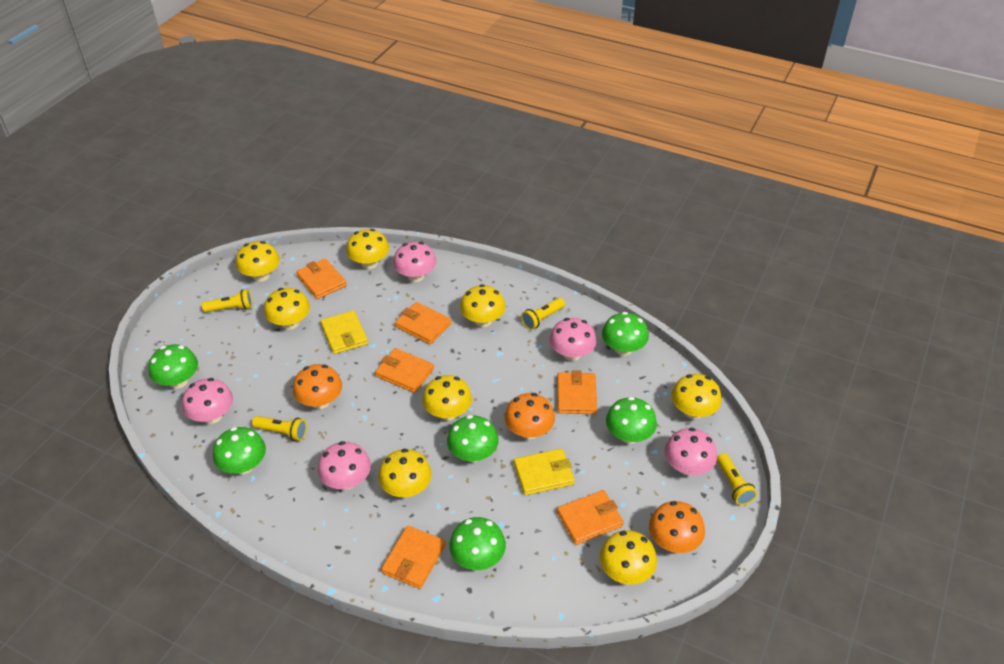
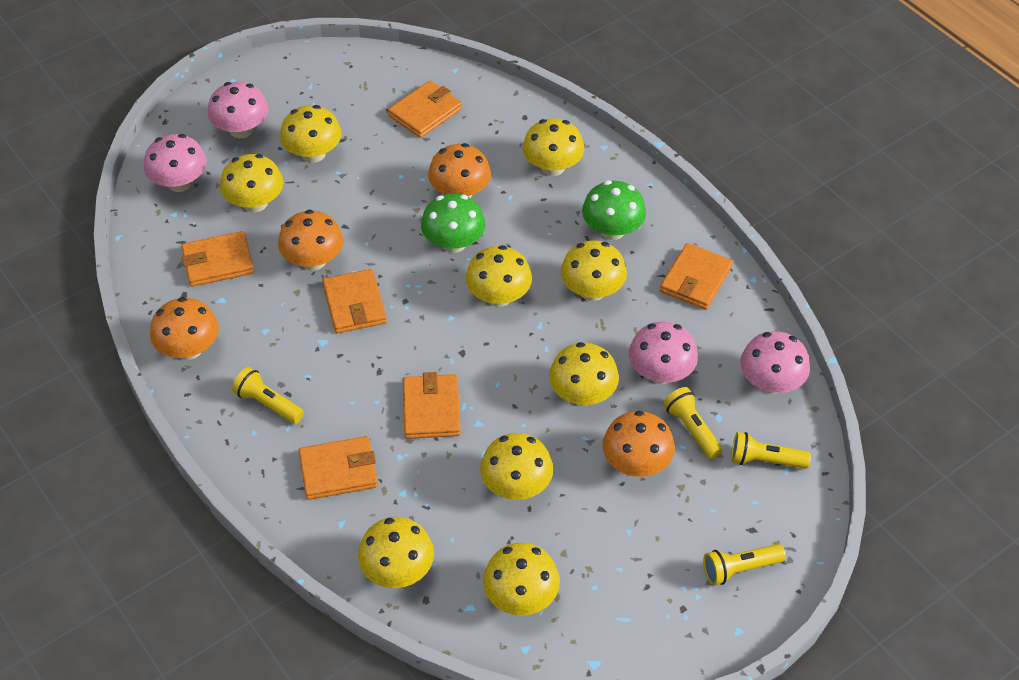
green mushroom: [148,344,198,389] [213,427,266,474] [447,415,499,462] [449,517,506,570] [602,312,649,356] [606,397,657,444] = 6 -> [421,193,485,253] [582,180,646,240] = 2
orange mushroom: [293,364,342,409] [505,393,555,439] [649,501,705,553] = 3 -> [150,297,219,360] [278,209,343,271] [428,143,491,198] [602,411,675,477] = 4
pink mushroom: [182,378,233,424] [318,441,371,490] [393,242,436,282] [550,318,596,361] [665,428,717,476] = 5 -> [144,134,207,192] [208,82,269,138] [629,322,698,384] [740,331,810,394] = 4
yellow mushroom: [236,241,280,282] [264,288,310,330] [346,229,389,269] [378,449,432,497] [423,375,472,420] [460,284,505,327] [600,530,657,585] [671,374,722,419] = 8 -> [220,154,284,213] [280,105,342,163] [358,517,434,588] [466,245,532,307] [480,433,553,500] [483,543,560,616] [523,118,584,176] [549,342,619,406] [561,240,627,301] = 9
yellow wallet: [321,310,368,354] [514,449,575,495] = 2 -> none = 0

